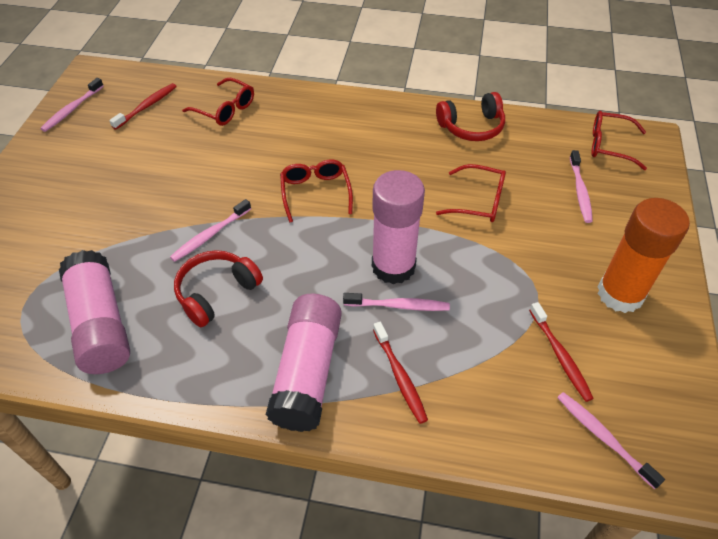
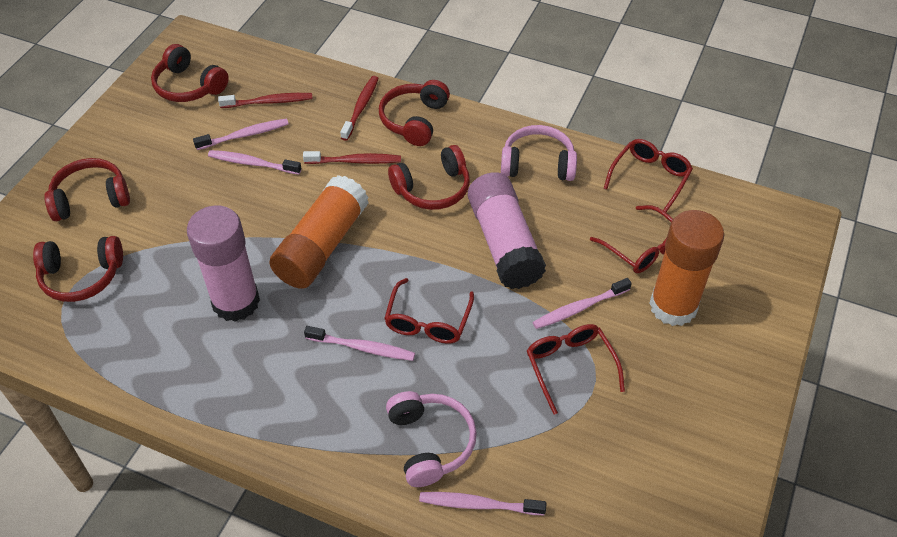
orange glue stick: [597,198,690,313] = 1 -> [269,175,369,289] [649,210,724,326] = 2
pink glue stick: [59,250,130,374] [266,294,342,432] [372,170,425,284] = 3 -> [187,206,260,322] [468,172,546,289] = 2
pink headphones: none = 0 -> [386,391,477,487] [501,125,577,181] = 2
red headphones: [174,250,263,327] [436,92,505,141] = 2 -> [33,236,123,302] [44,158,130,221] [151,44,229,102] [379,80,450,146] [388,145,470,210] = 5

